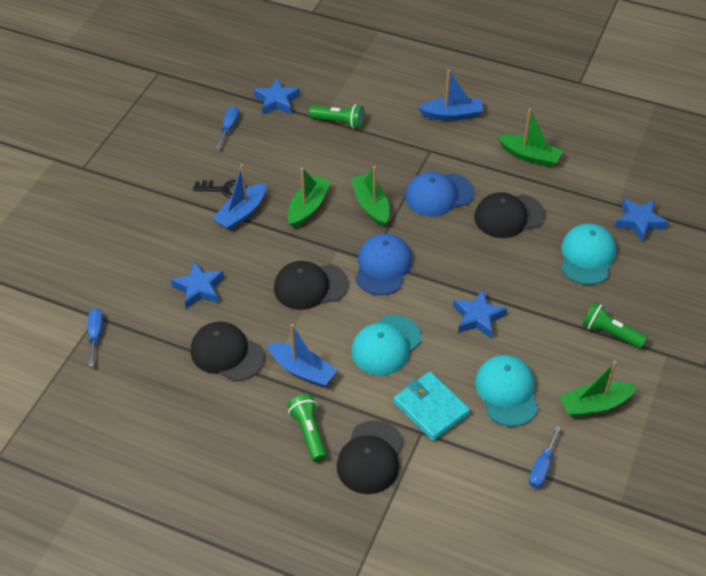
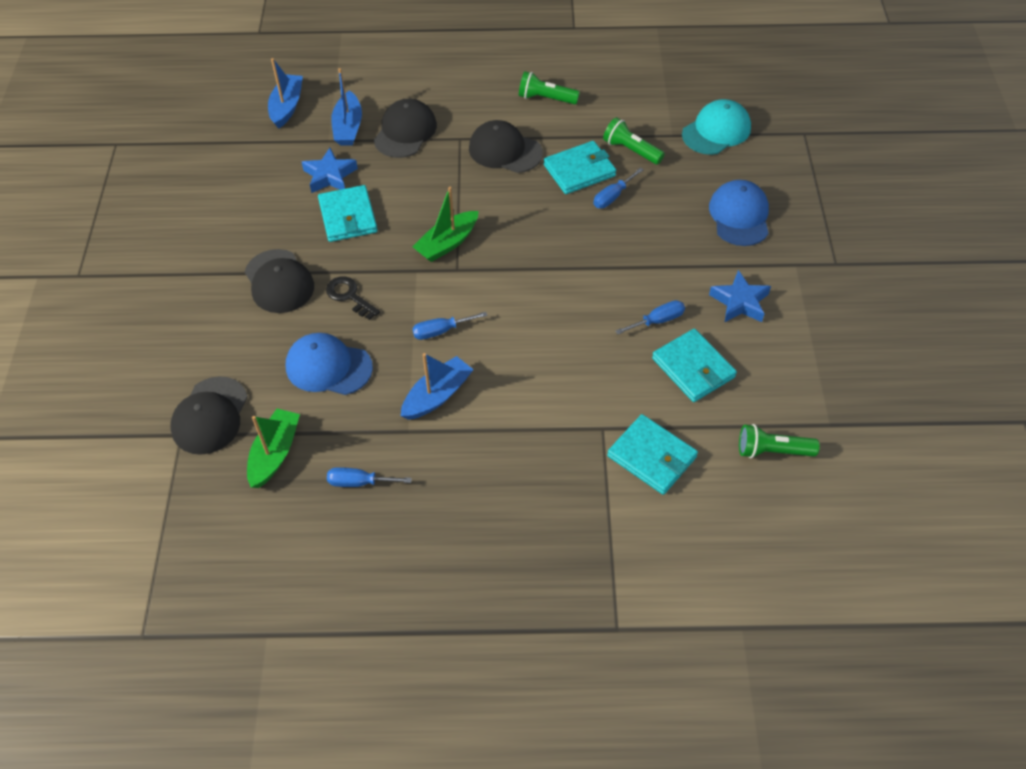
blue screwdriver: [88,308,103,366] [215,106,239,149] [529,426,561,488] = 3 -> [327,467,412,487] [412,312,487,340] [593,167,644,208] [616,300,685,334] = 4
blue star: [171,261,224,309] [254,78,300,115] [453,289,507,338] [615,199,668,242] = 4 -> [302,148,358,193] [709,270,771,323] = 2
green boat: [288,168,331,228] [351,166,389,227] [498,109,563,167] [560,361,637,417] = 4 -> [247,409,300,488] [412,187,478,262] = 2
turquoise cap: [351,315,422,376] [475,355,538,426] [561,224,616,285] = 3 -> [682,99,751,155] = 1
turquoise wallet: [393,372,470,441] = 1 -> [318,185,378,242] [544,141,616,194] [607,414,698,495] [652,329,737,402] = 4

